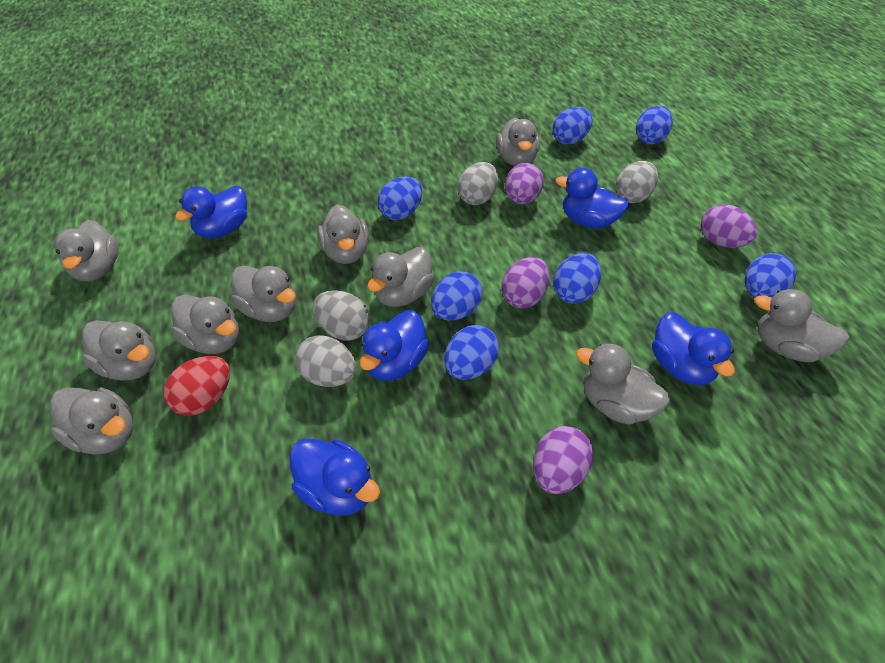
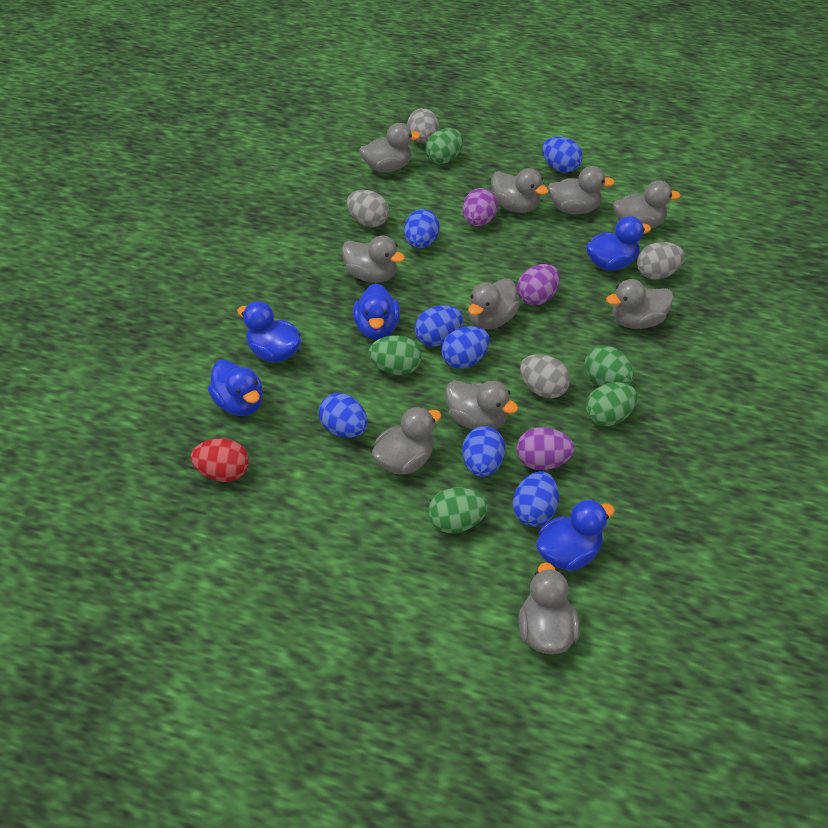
green egg: none = 0 -> [369,335,421,375] [425,128,463,164] [428,487,488,533] [584,346,634,386] [586,382,638,426] = 5
purple egg: [501,257,550,308] [505,163,544,204] [533,426,593,494] [701,204,757,248] = 4 -> [463,188,498,226] [516,427,574,470] [517,264,560,306] = 3

